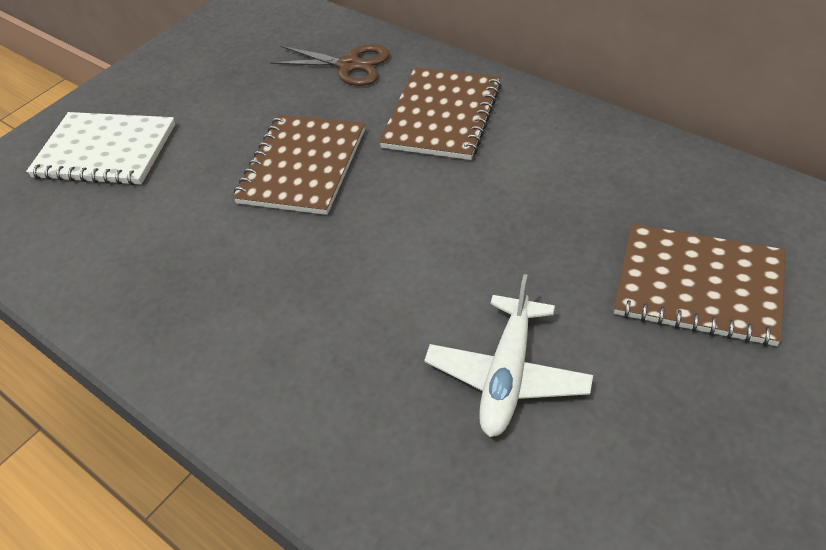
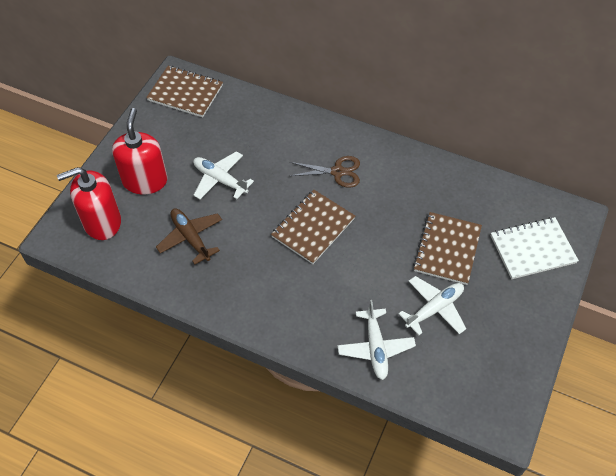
brown plane: none = 0 -> [156,208,222,264] = 1
red soap dispenser: none = 0 -> [57,167,121,240] [112,108,167,195] = 2
white plane: [424,274,593,437] = 1 -> [193,151,254,200] [337,300,416,380] [399,276,466,335] = 3

